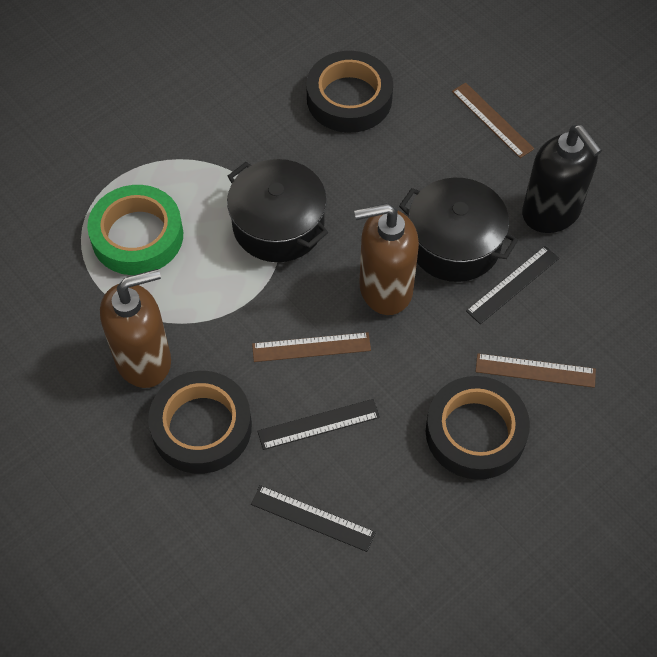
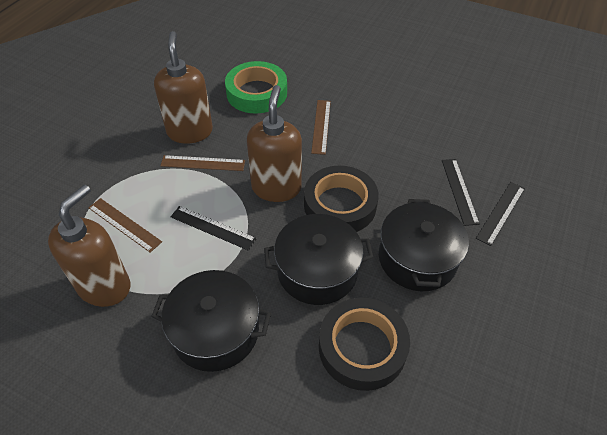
black pot: [227,159,328,262] [399,178,518,282] = 2 -> [151,270,271,372] [264,214,373,305] [379,199,469,291] = 3
black soap dispenser: [522,125,602,233] = 1 -> none = 0
black tape: [148,371,252,474] [306,51,393,133] [426,376,530,480] = 3 -> [304,166,379,232] [319,298,410,391] = 2
brown soap dispenser: [100,269,171,388] [354,203,419,315] = 2 -> [48,185,131,307] [154,31,213,144] [247,85,302,202] = 3

